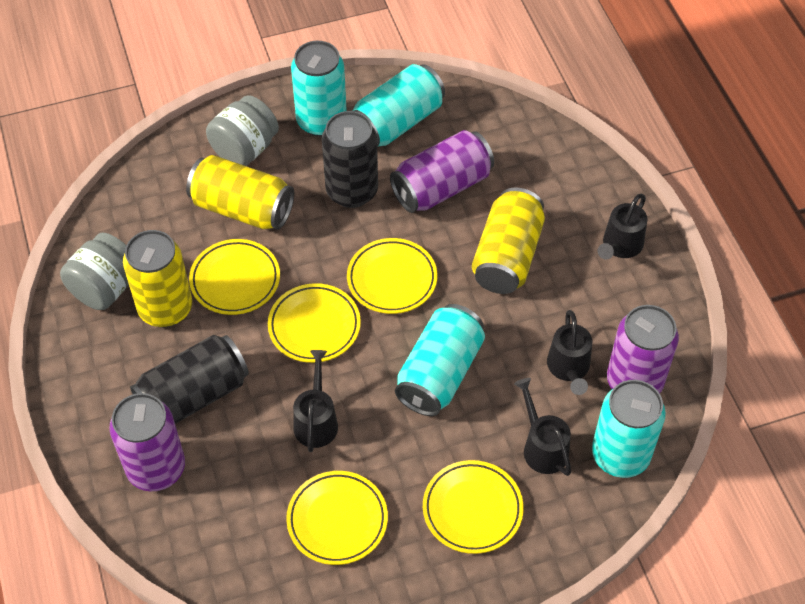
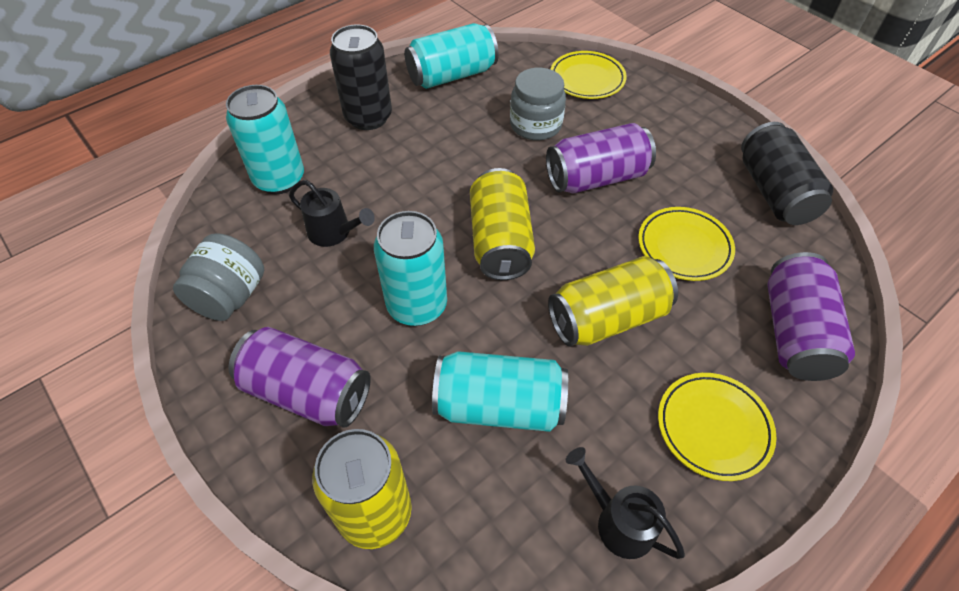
black watering can: [293,350,338,452] [514,378,571,476] [547,310,592,395] [598,194,648,260] = 4 -> [289,180,375,247] [566,447,685,559] = 2
yellow plate: [189,239,280,315] [268,283,361,363] [286,471,388,565] [347,238,437,314] [423,460,524,554] = 5 -> [550,51,627,99] [638,207,735,281] [658,373,776,481] = 3

